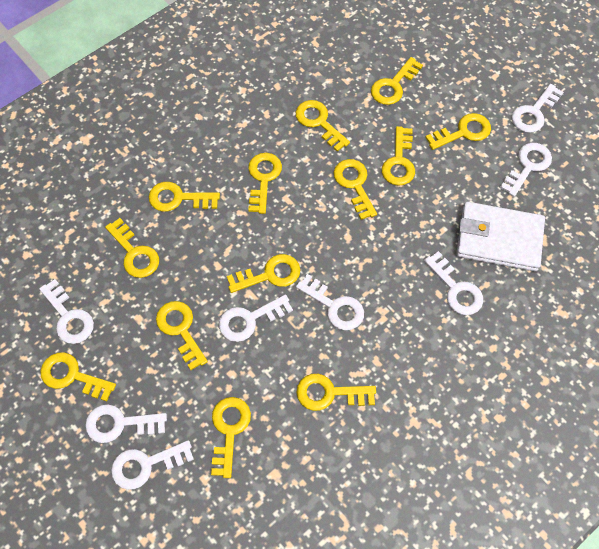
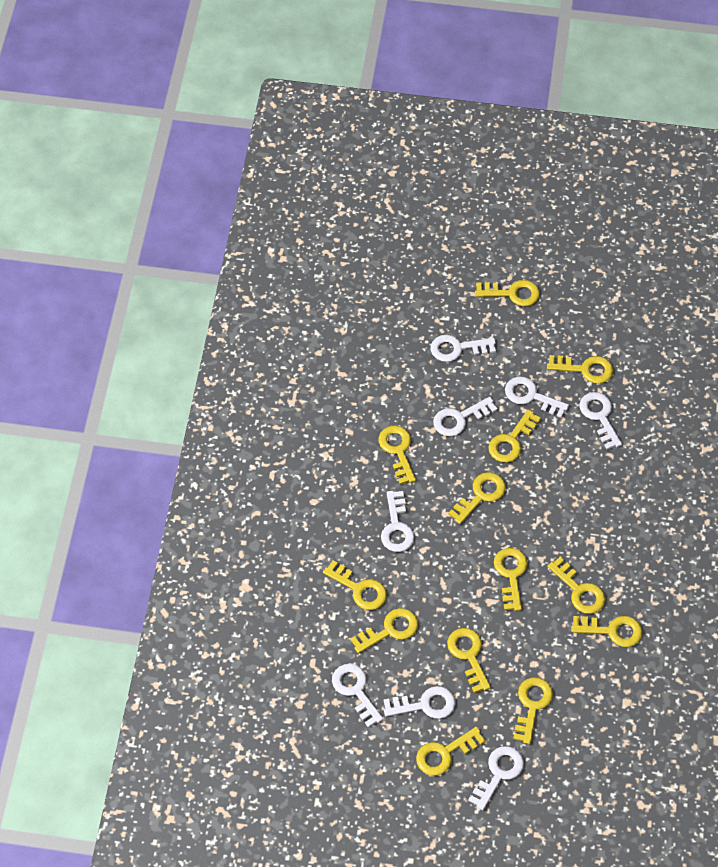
white wallet: [456,202,545,271] = 1 -> none = 0

